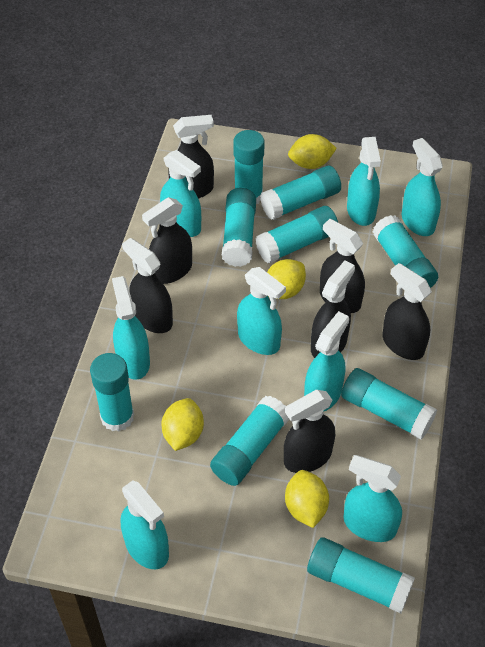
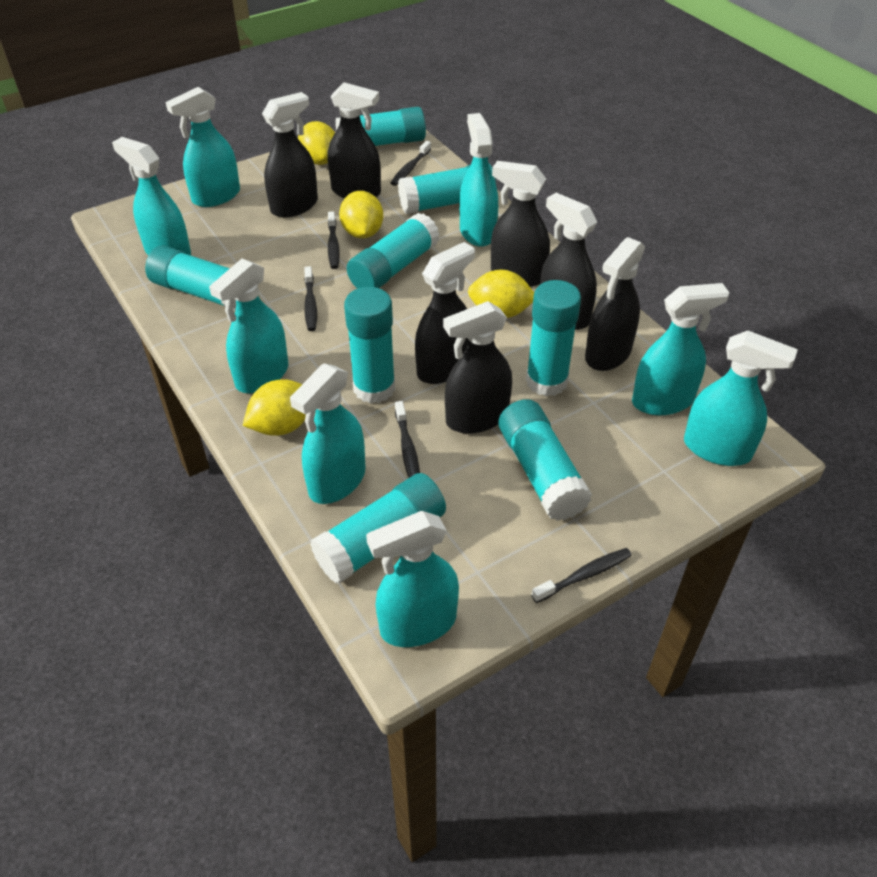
black toothbrush: none = 0 -> [304,266,317,331] [328,211,340,269] [391,141,431,186] [395,401,420,478] [531,548,632,603] = 5
turquoise glue stick: [90,353,134,432] [210,396,289,486] [222,188,256,267] [233,130,264,204] [255,206,338,263] [260,166,341,220] [307,537,415,613] [341,368,437,439] [373,215,438,288] = 9 -> [145,245,236,311] [310,473,446,584] [335,107,426,146] [344,287,395,403] [347,213,440,289] [398,164,496,214] [498,399,592,521] [526,280,581,396] = 8

